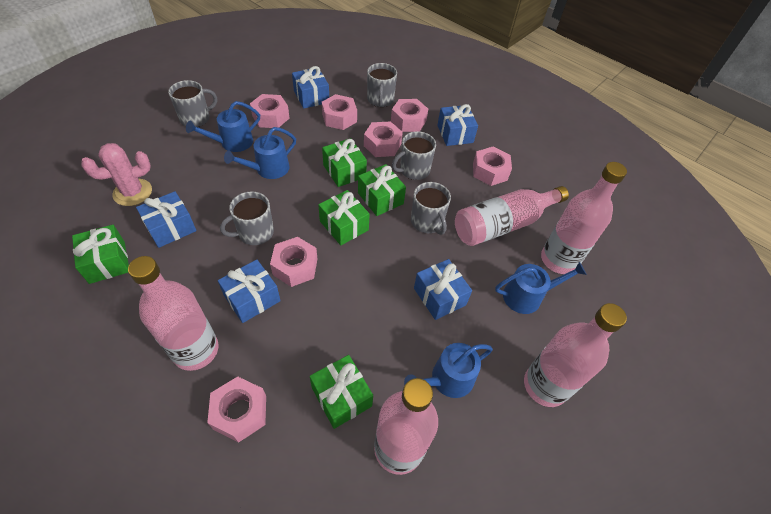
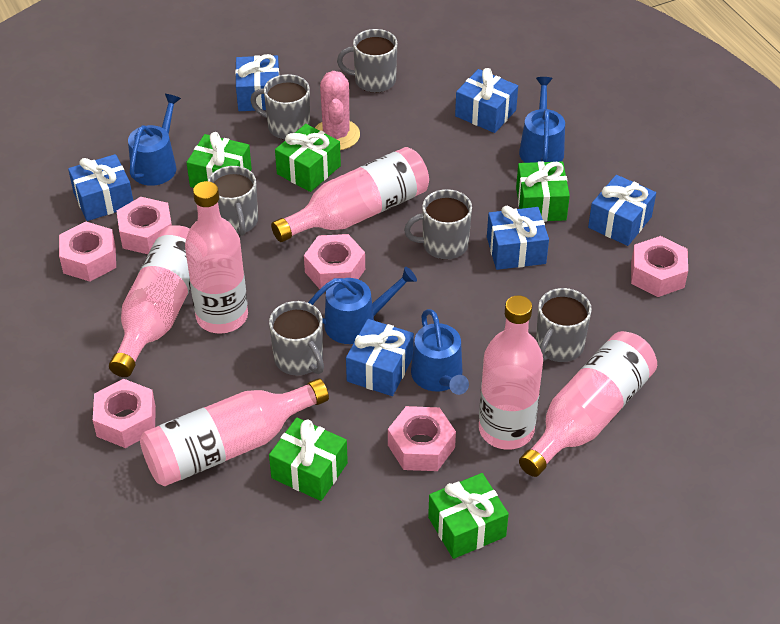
blue gift: [136,191,196,248] [218,260,281,323] [292,66,329,109] [414,259,472,320] [437,104,478,146] = 5 -> [68,154,133,221] [235,54,279,111] [346,319,414,396] [455,68,518,133] [487,206,549,270] [588,175,656,246] = 6
grey mug: [168,80,217,127] [220,191,274,245] [367,63,397,107] [392,131,436,180] [411,182,451,235] = 5 -> [208,166,258,236] [250,74,310,140] [269,301,324,375] [337,29,398,93] [404,189,472,260] [536,288,592,362] = 6
pink bottle: [128,256,219,371] [374,378,438,475] [455,186,569,246] [524,303,627,407] [541,162,627,274] = 5 -> [109,225,191,377] [140,378,329,486] [185,181,248,334] [271,147,429,242] [479,295,543,450] [519,331,657,477] = 6
pink nut: [207,377,266,443] [250,94,289,128] [270,237,317,287] [322,94,357,130] [364,121,403,157] [391,99,428,132] [473,147,512,186] = 7 -> [59,221,116,282] [93,379,156,448] [117,197,172,254] [304,234,365,291] [388,406,456,471] [631,236,688,297] = 6

